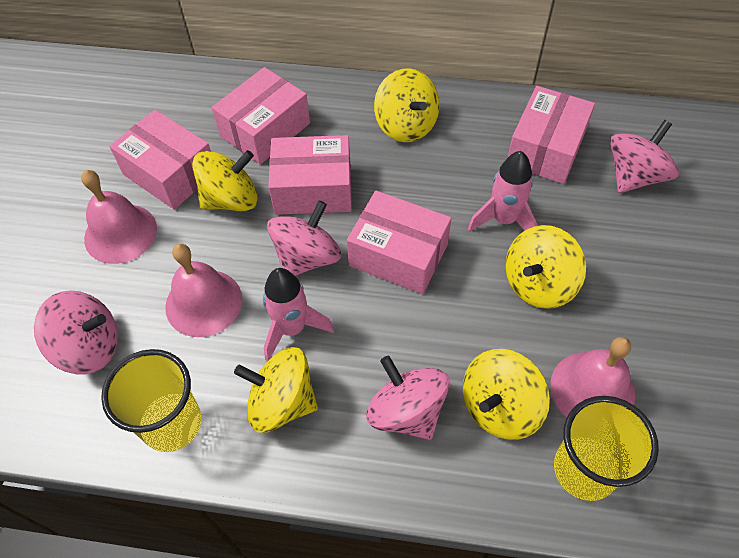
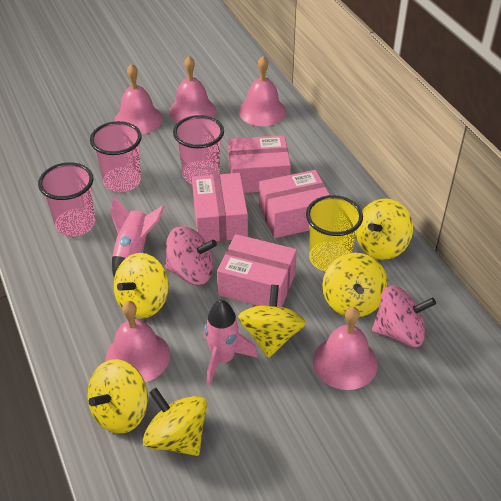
pink bell: [81,170,157,264] [165,244,242,337] [551,337,635,417] = 3 -> [106,301,170,382] [114,64,163,134] [169,56,216,123] [239,56,286,126] [313,307,378,390] = 5
pink box: [109,110,211,210] [212,67,310,165] [268,135,352,215] [347,191,451,294] [508,86,595,184] = 5 -> [192,173,248,242] [217,234,297,307] [228,135,291,193] [259,170,330,238] = 4
pink cup: none = 0 -> [38,162,95,237] [90,121,142,192] [173,115,224,184] = 3
pink spinning top: [34,290,118,374] [267,201,341,276] [366,356,450,440] [610,120,679,193] = 4 -> [165,226,217,285] [372,285,436,347] = 2
yellow cup: [101,349,201,452] [554,396,659,501] = 2 -> [306,195,363,272] = 1
yellow spinning top: [192,150,258,211] [234,347,318,433] [374,69,439,142] [463,349,550,440] [505,225,586,309] = 5 -> [87,359,148,434] [114,253,169,318] [143,388,207,456] [238,284,306,358] [322,253,388,317] [356,199,413,260] = 6

